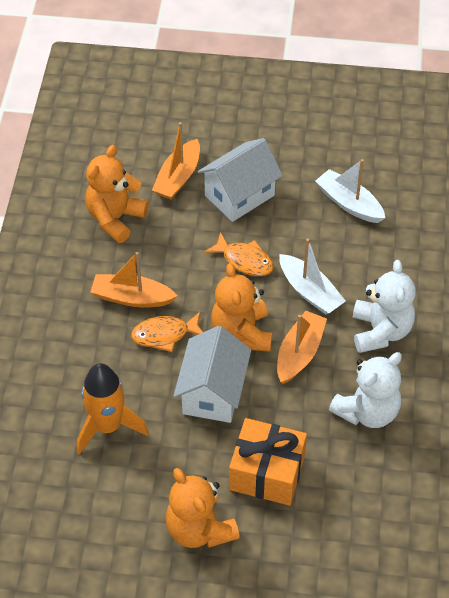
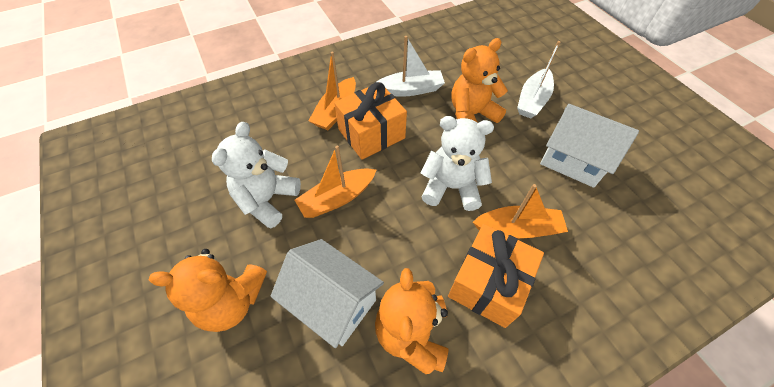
orange fish: [131,312,203,352] [204,232,274,276] = 2 -> none = 0
orange gift: [229,418,307,506] = 1 -> [334,82,407,160] [448,224,544,328] = 2
orange rocket: [77,363,149,454] = 1 -> none = 0

